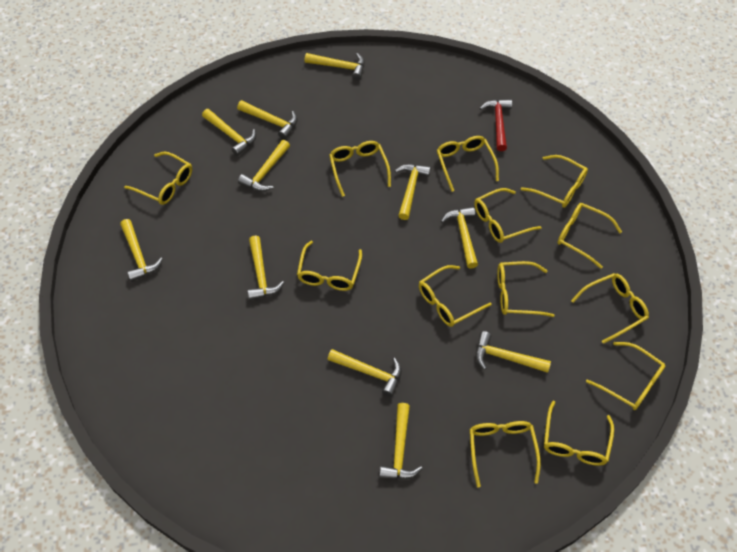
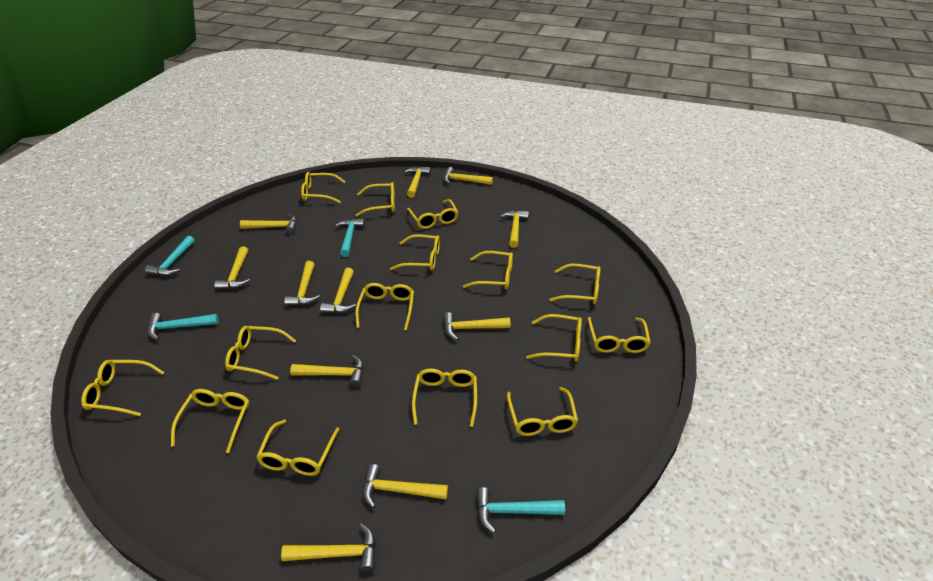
red hammer: [480,99,512,151] = 1 -> none = 0
turquoise hammer: none = 0 -> [145,236,195,276] [148,313,219,340] [334,218,365,257] [476,487,565,533] = 4
yellow glasses: [124,152,192,205] [297,241,362,291] [329,141,391,197] [419,265,492,327] [437,136,499,192] [470,421,541,487] [474,188,542,243] [497,261,555,317] [521,155,588,208] [544,401,614,466] [557,203,622,269] [571,273,649,344] [586,342,665,410] = 13 -> [81,360,164,416] [171,389,249,453] [225,326,296,380] [256,420,339,476] [301,172,346,203] [355,283,414,331] [356,182,395,217] [390,234,440,271] [407,199,458,229] [412,369,477,427] [463,251,513,289] [507,387,578,436] [526,314,582,362] [549,264,601,304] [588,317,651,353] = 15

